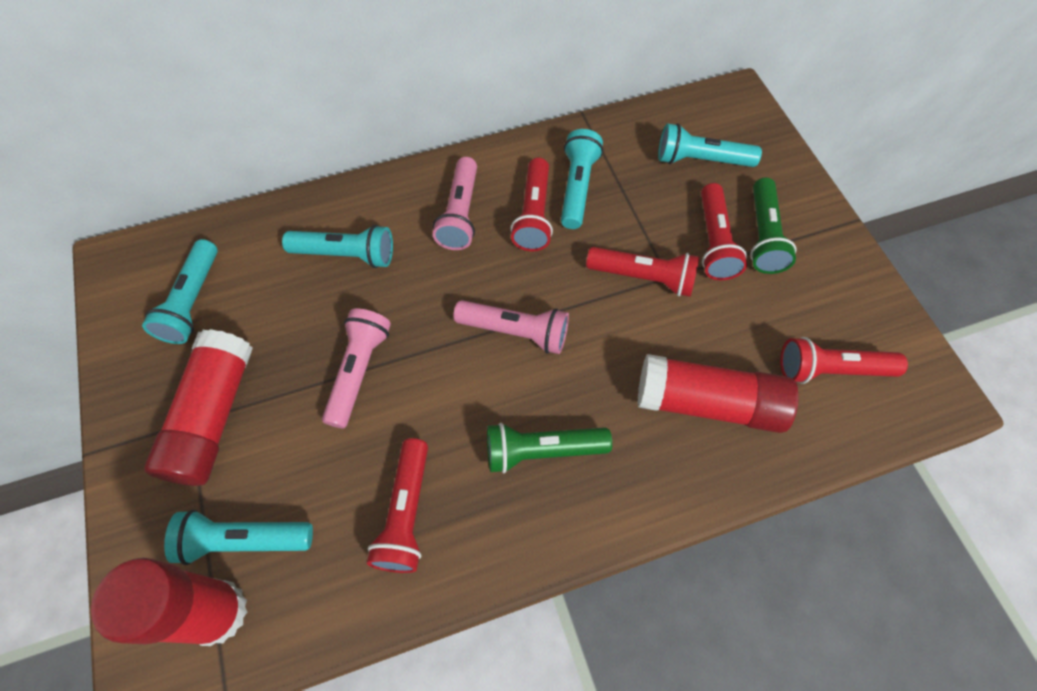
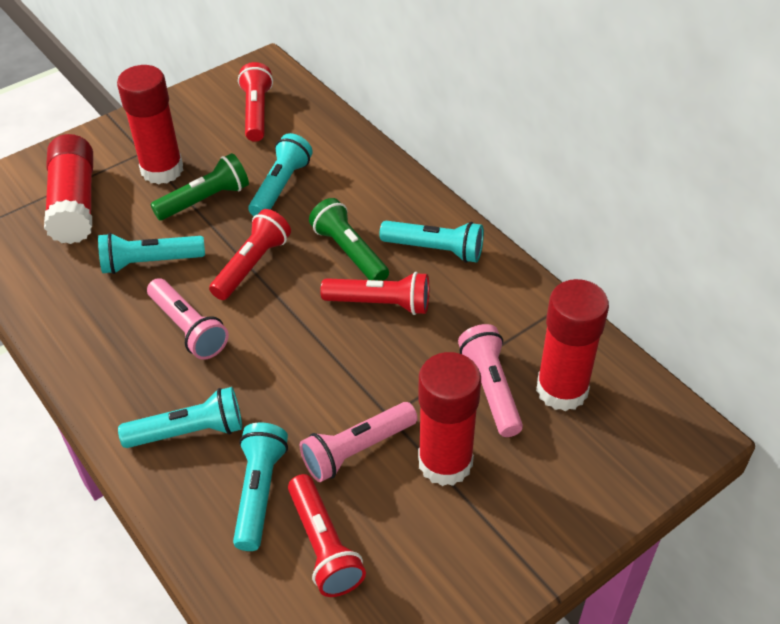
red flashlight: [367,438,428,573] [510,158,553,251] [586,247,699,297] [701,183,747,280] [780,337,908,384] = 5 -> [209,209,291,300] [238,62,273,142] [288,474,366,597] [320,272,429,315] = 4
red glue stick: [91,558,247,646] [144,329,253,486] [638,354,799,433] = 3 -> [44,134,93,244] [117,65,183,184] [418,352,481,486] [536,279,609,411] = 4

